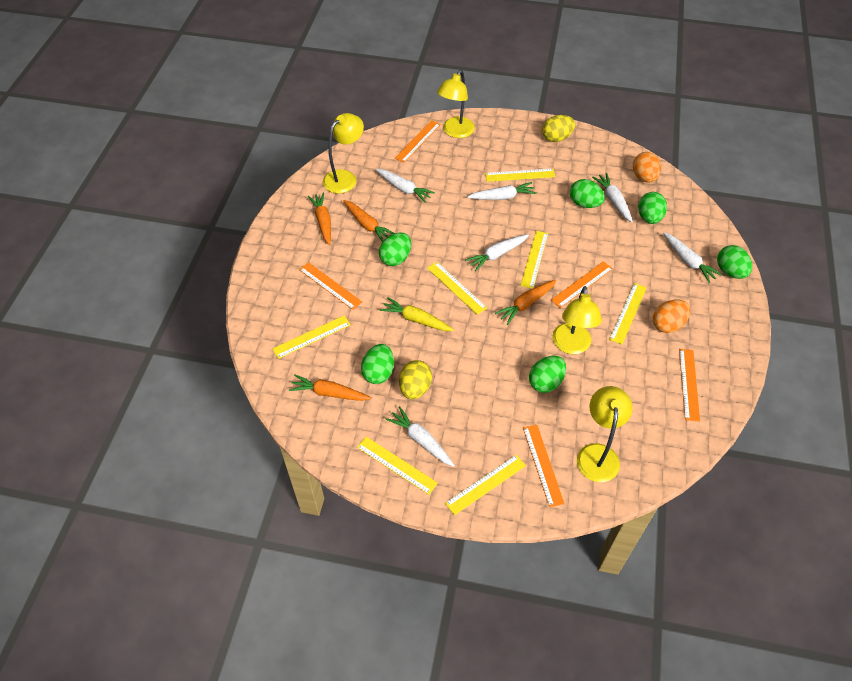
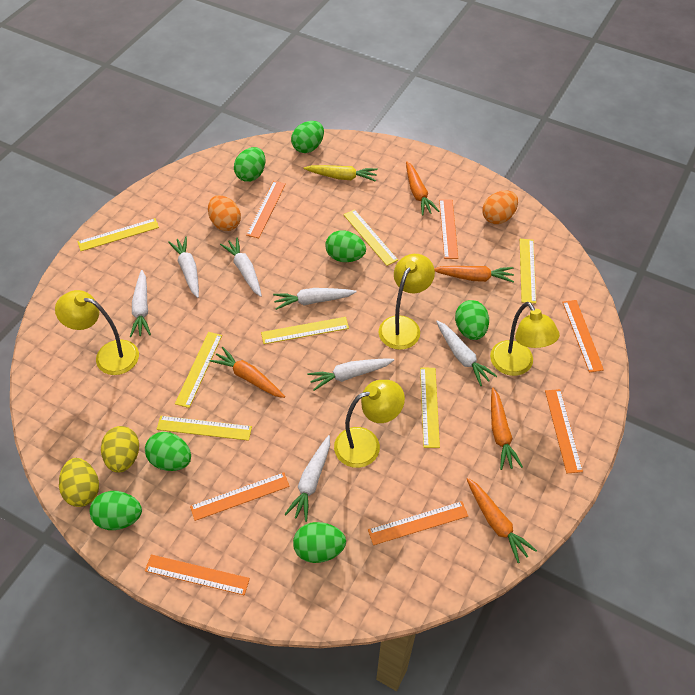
green egg: [361,344,394,384] [379,233,411,266] [529,356,566,393] [570,179,605,208] [638,192,667,224] [717,245,752,279] = 6 -> [90,491,142,530] [145,432,191,471] [234,147,265,182] [291,121,324,153] [293,522,346,563] [325,230,366,262] [455,300,489,340] = 7
orange carrot: [289,375,371,401] [308,193,331,245] [343,200,395,242] [495,280,557,325] = 4 -> [209,347,285,398] [406,161,439,216] [434,266,514,283] [467,478,537,563] [491,388,523,470] = 5
orange ruler: [299,262,362,310] [395,120,441,163] [523,425,565,507] [551,261,613,308] [679,349,700,422] = 5 -> [145,554,250,595] [190,472,290,521] [246,181,286,238] [368,501,468,545] [439,199,458,259] [545,389,583,473] [562,300,604,372] = 7
white carrot: [375,169,435,203] [386,406,455,467] [465,234,529,271] [467,182,536,200] [592,173,633,222] [663,232,722,283] = 6 -> [130,270,151,337] [168,237,199,298] [220,238,262,297] [273,288,357,310] [285,435,330,522] [307,358,394,391] [436,320,497,386] = 7

